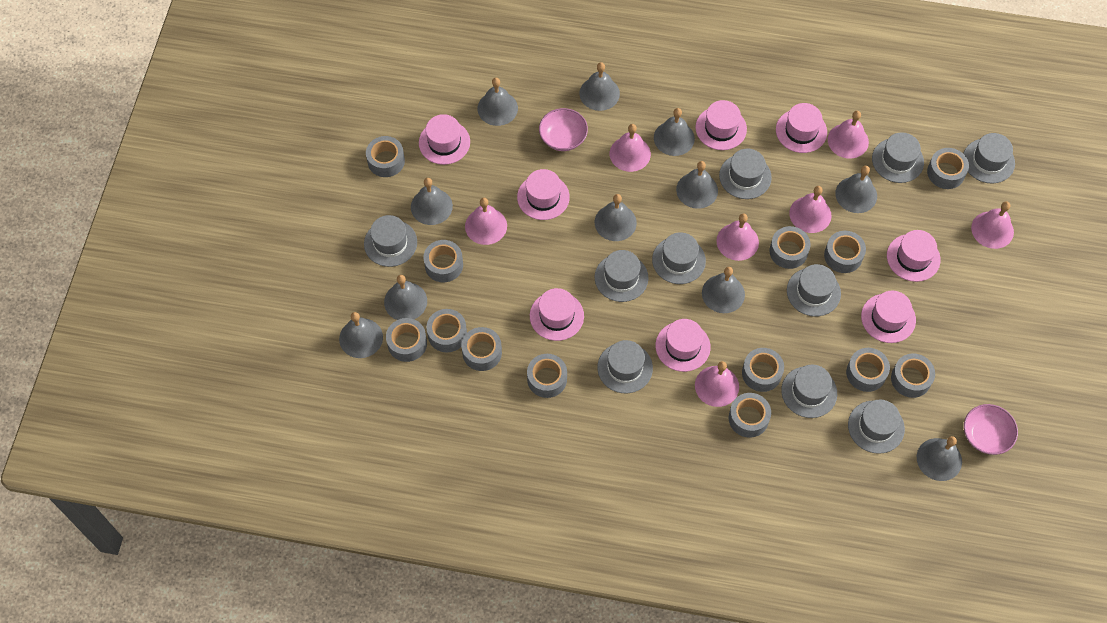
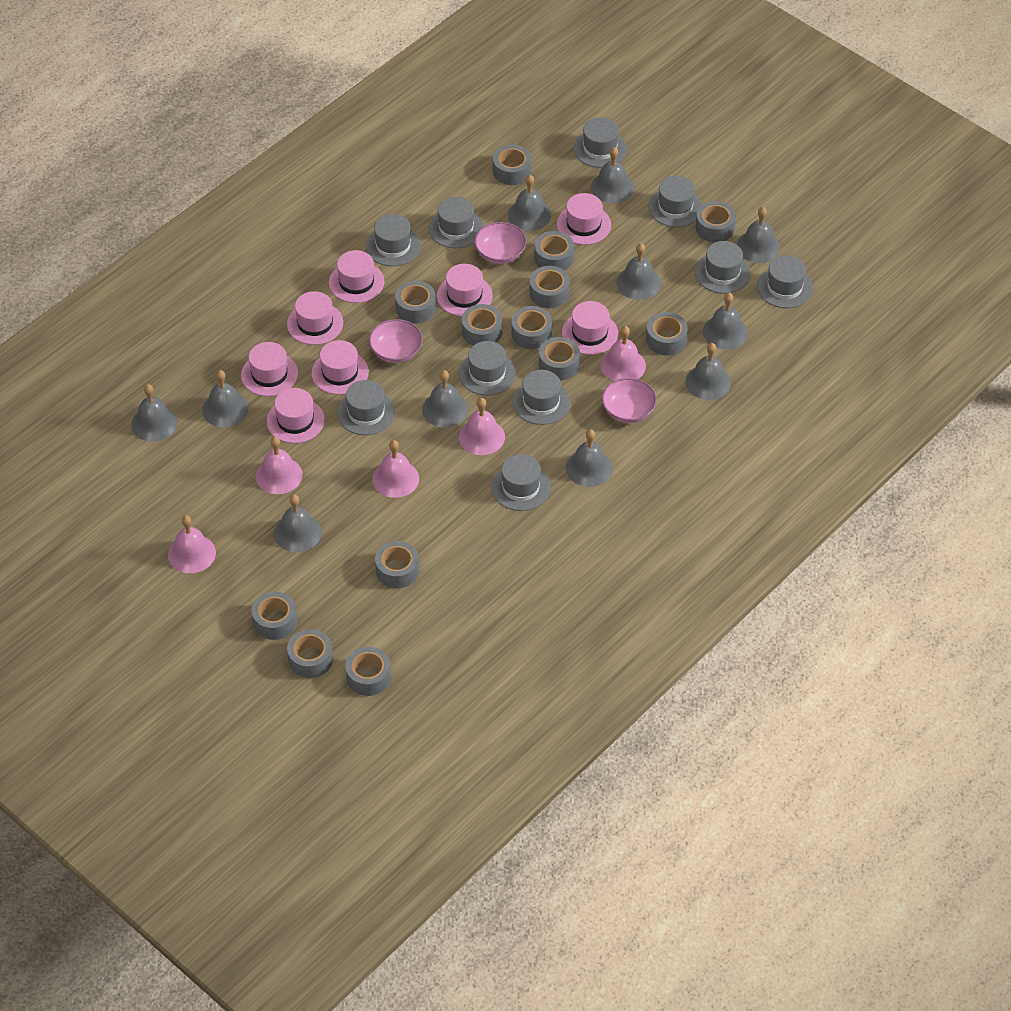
pink bell: [465,198,507,245] [610,124,651,172] [695,361,739,407] [716,214,759,261] [789,186,832,233] [828,111,869,159] [971,201,1014,249] = 7 -> [168,515,216,573] [256,437,303,494] [372,440,419,498] [459,398,505,455] [601,326,646,381] = 5
pink bowl: [539,108,588,151] [964,404,1018,455] = 2 -> [369,319,423,363] [474,222,527,264] [602,378,657,423] = 3

